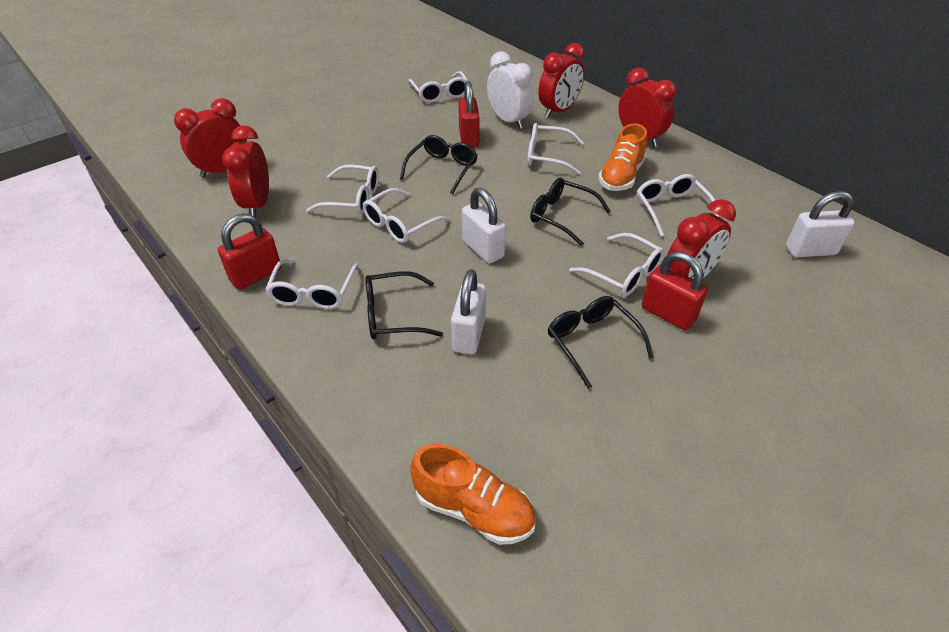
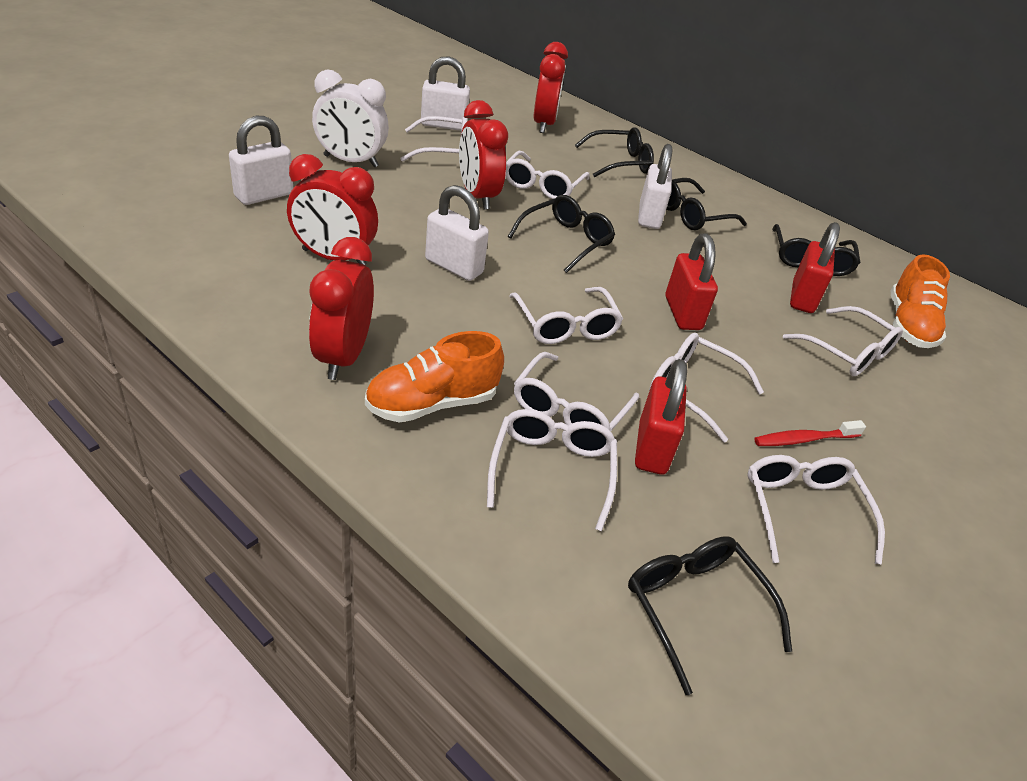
black glasses: [365,271,443,339] [400,135,478,194] [530,177,611,246] [548,296,654,389] = 4 -> [508,195,615,273] [575,127,654,177] [628,537,792,695] [666,178,747,231] [772,224,860,276] = 5
red clock: [174,98,247,178] [222,125,269,217] [538,43,585,117] [619,68,676,147] [667,199,736,279] = 5 -> [287,154,378,265] [309,237,374,380] [459,100,508,210] [533,42,568,133] = 4
red toothbrush: none = 0 -> [754,420,866,446] = 1
white glasses: [265,259,359,309] [306,165,379,214] [363,188,450,243] [408,71,468,103] [527,123,584,175] [569,233,665,296] [637,174,719,236] = 7 -> [400,116,467,162] [487,409,617,531] [505,151,590,199] [509,287,623,344] [514,352,639,431] [649,333,764,443] [747,455,885,565] [783,306,903,376] = 8
white padlock: [451,269,486,355] [462,188,506,264] [786,191,855,257] = 3 -> [229,116,293,205] [421,56,470,131] [425,185,489,281] [638,144,672,229] = 4

